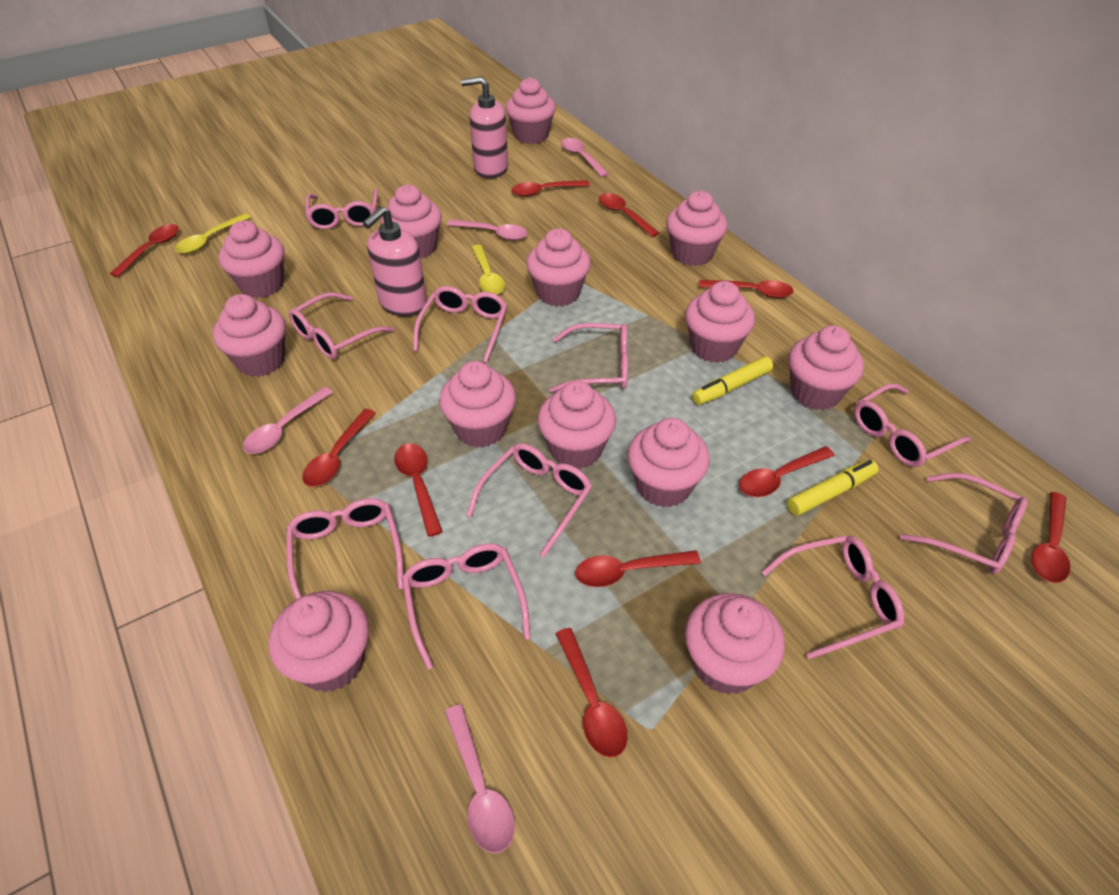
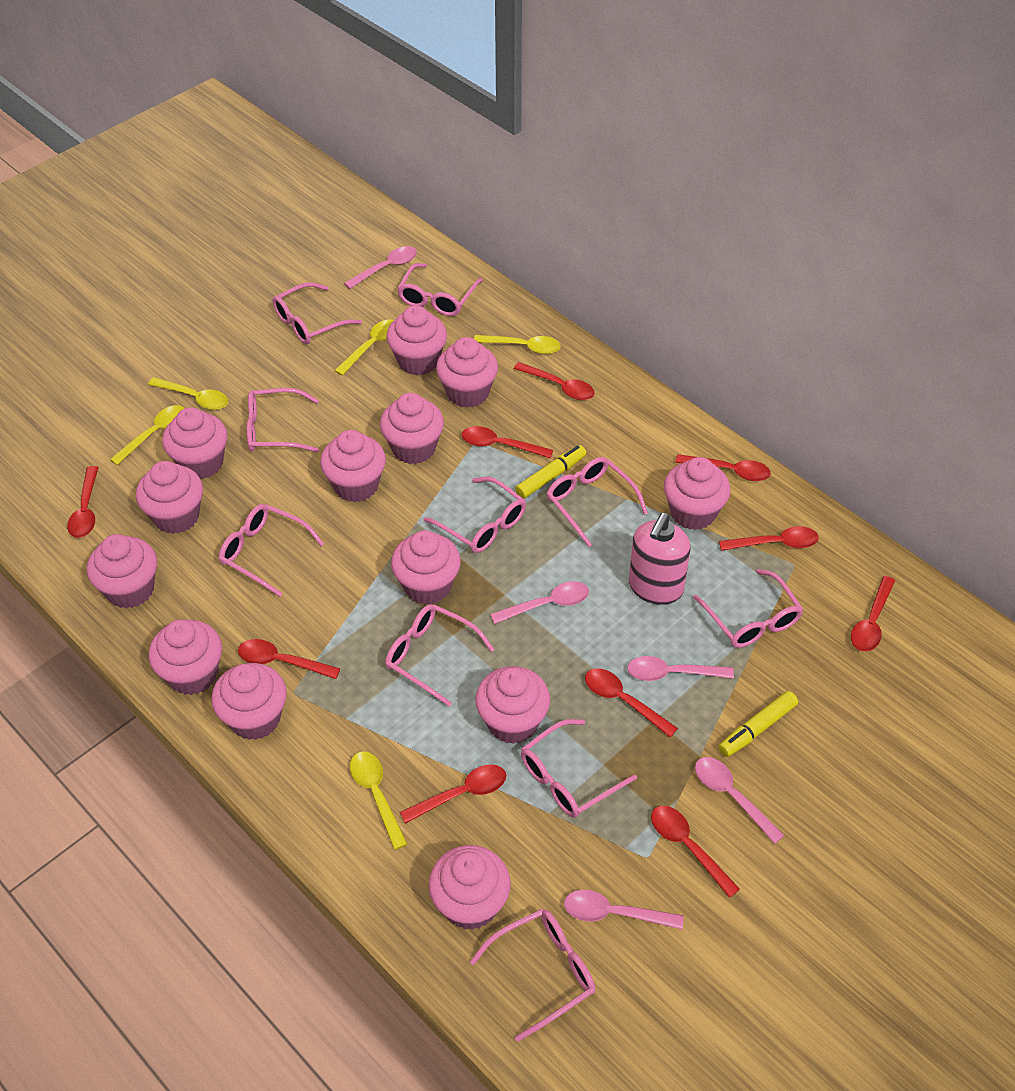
pink soap dispenser: [363,206,427,316] [461,76,508,178] = 2 -> [629,513,690,605] = 1
pink spoon: [243,387,333,454] [445,704,515,854] [447,219,527,240] [561,138,609,177] = 4 -> [344,246,417,289] [490,581,589,624] [564,890,684,929] [627,656,734,681] [695,757,785,844] = 5
yellow spoon: [175,213,251,254] [471,245,505,295] = 2 -> [110,405,185,465] [148,377,228,410] [334,319,394,375] [350,751,407,850] [474,335,561,354] = 5

